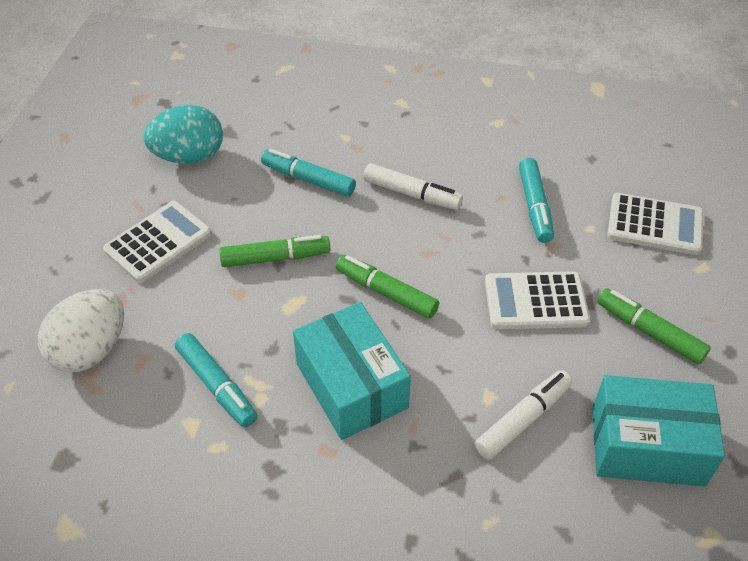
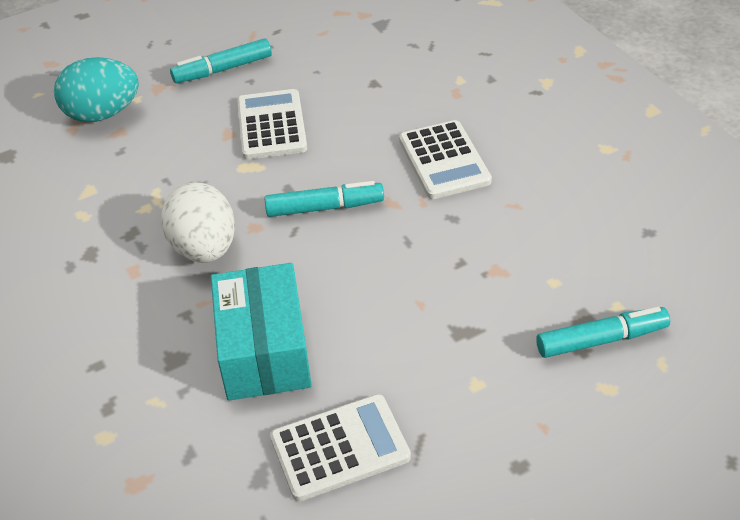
green marker: [219,235,330,267] [336,255,439,319] [597,288,711,365] = 3 -> none = 0
turquoise box: [293,302,411,440] [592,375,725,487] = 2 -> [211,263,312,401] = 1
white marker: [363,163,463,210] [475,370,573,460] = 2 -> none = 0

